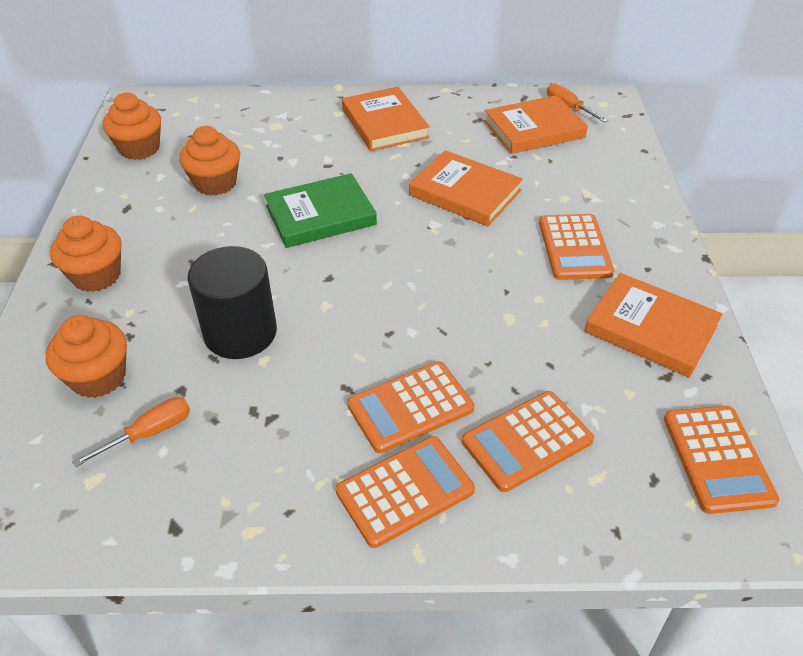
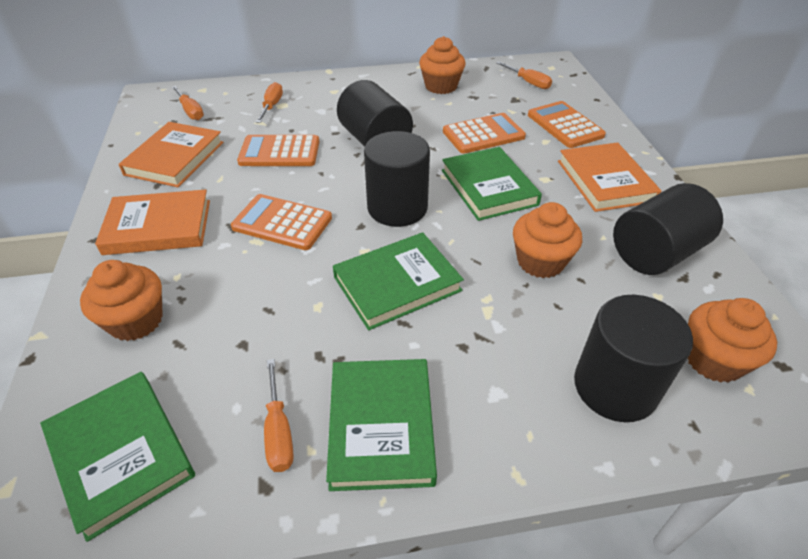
black cylinder: [187,246,277,359] = 1 -> [337,80,413,147] [364,131,430,227] [574,295,693,422] [613,183,723,275] = 4
green book: [264,173,377,248] = 1 -> [40,372,195,542] [326,359,437,491] [333,232,464,330] [442,147,542,221] = 4
orange book: [342,87,430,151] [409,150,523,226] [484,95,588,154] [584,273,722,378] = 4 -> [95,189,210,255] [118,122,223,187] [558,142,661,212] = 3
orange calculator: [336,436,475,548] [347,361,474,453] [462,391,594,492] [539,214,614,280] [664,406,779,514] = 5 -> [231,194,332,250] [237,135,319,166] [443,113,526,154] [528,101,606,148] = 4
orange screwdriver: [72,397,190,467] [547,83,608,123] = 2 -> [172,86,204,120] [256,82,283,123] [264,359,294,472] [496,61,552,89] = 4

